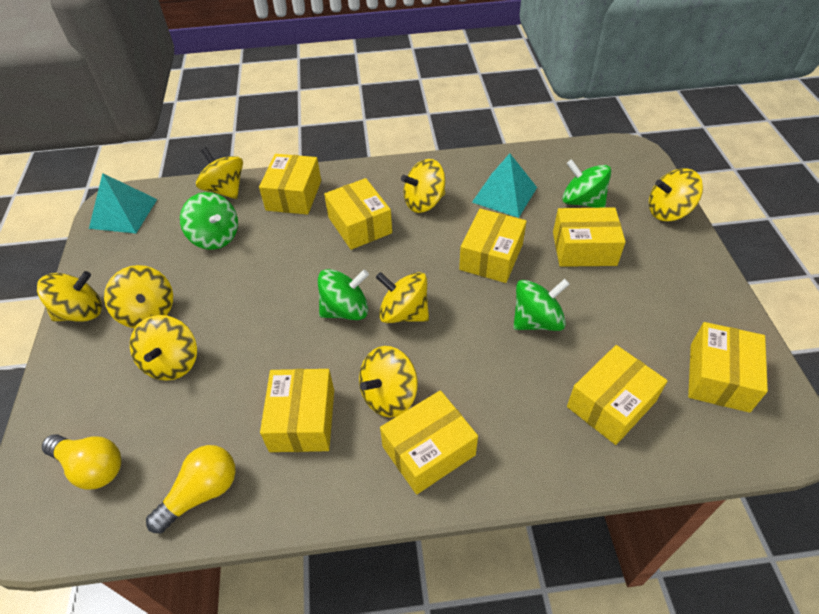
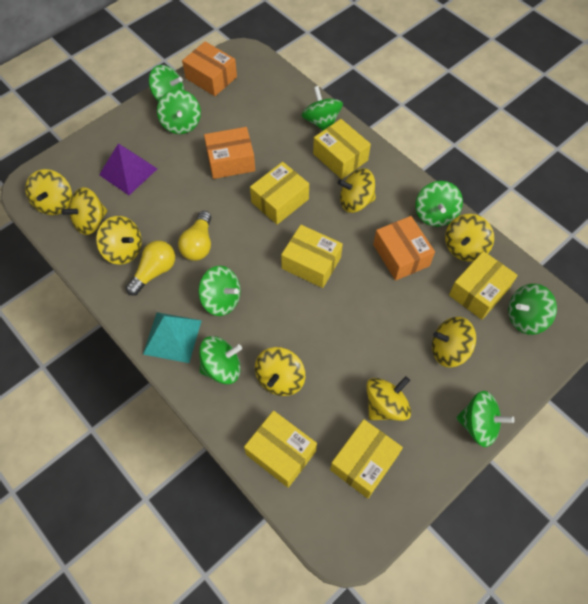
green spinning top: [180,192,238,250] [318,269,369,320] [513,279,570,331] [562,159,611,208] = 4 -> [149,65,184,102] [157,89,201,134] [198,266,241,316] [199,336,242,384] [301,86,343,130] [415,181,463,227] [456,391,515,447] [508,284,557,335] = 8
orange box: none = 0 -> [182,41,237,96] [204,127,255,179] [373,216,435,281] = 3
purple pyramid: none = 0 -> [99,144,157,195] = 1
turquoise pyramid: [89,173,157,233] [472,153,537,218] = 2 -> [143,312,202,363] = 1
yellow box: [259,154,321,215] [260,369,334,452] [324,178,392,250] [380,390,478,494] [459,209,527,283] [553,207,626,267] [567,345,668,445] [688,322,768,413] = 8 -> [244,410,317,488] [250,162,309,225] [281,225,343,288] [313,119,371,179] [330,419,403,498] [449,251,518,320] = 6

